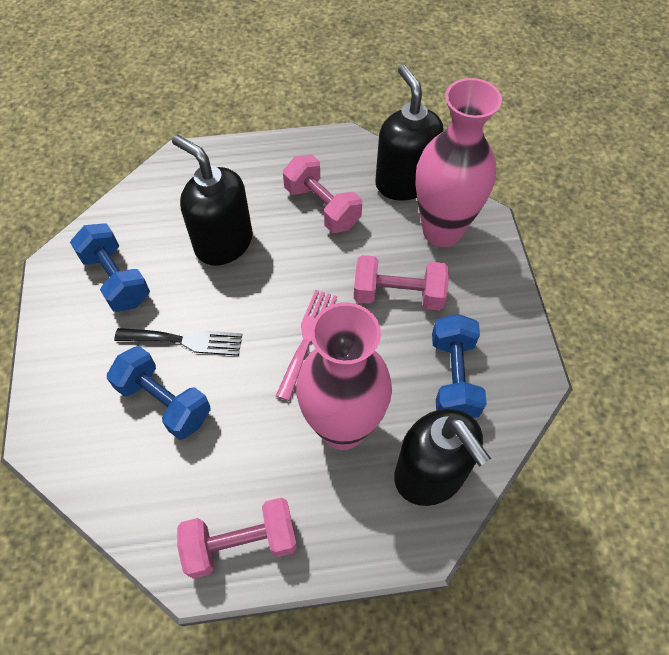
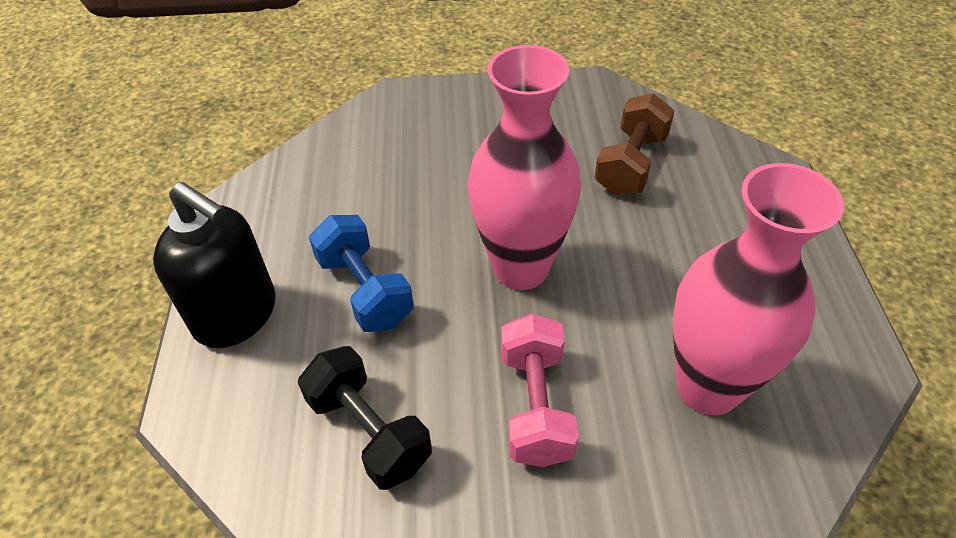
black dumbbell: none = 0 -> [298,346,432,490] = 1
black fork: [114,328,242,356] = 1 -> none = 0
black soap dispenser: [172,135,253,266] [375,65,444,201] [394,409,491,506] = 3 -> [153,182,276,348] = 1
blue dumbbell: [70,224,150,312] [107,346,211,440] [432,314,487,418] = 3 -> [309,215,414,332] = 1
brown dumbbell: none = 0 -> [595,93,675,195] = 1
pink dumbbell: [177,497,297,579] [283,155,362,233] [354,255,449,310] = 3 -> [501,314,579,467] = 1
pink fork: [276,290,337,401] = 1 -> none = 0

